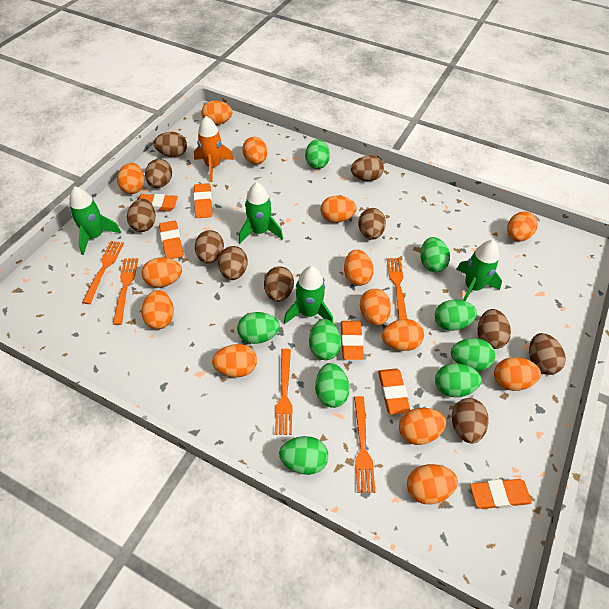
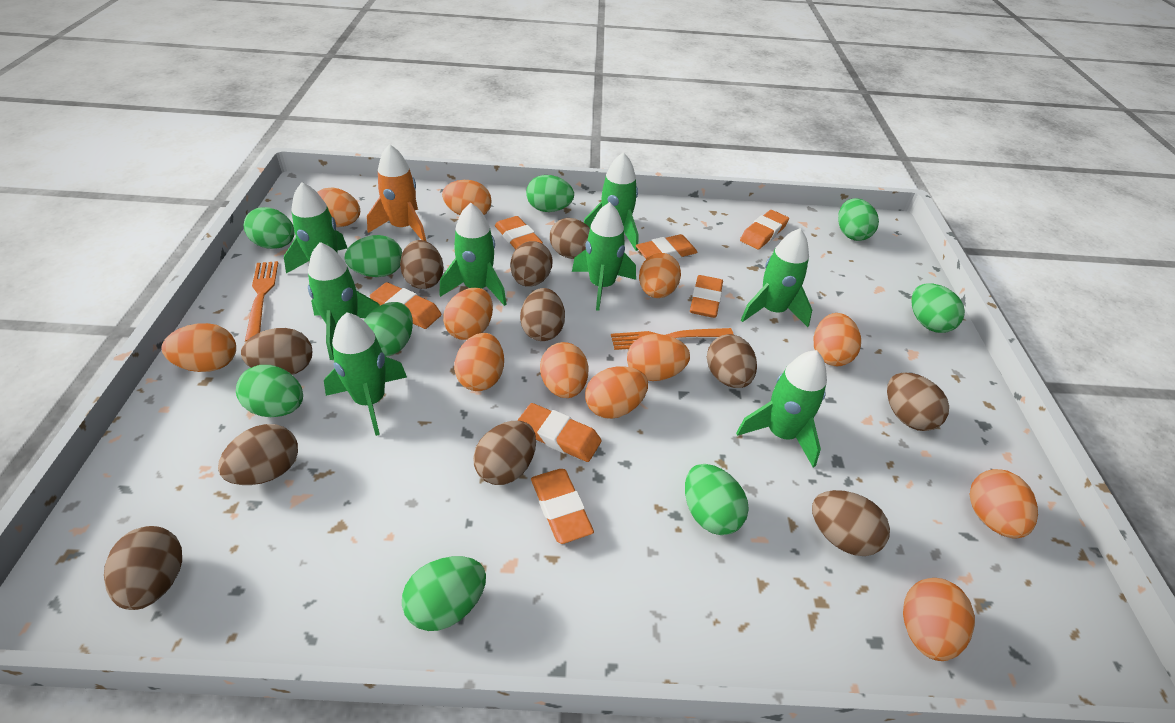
green rocket: [69,186,121,255] [239,182,283,243] [284,266,333,324] [456,240,502,301] = 4 -> [284,182,347,273] [308,242,380,360] [324,312,407,436] [439,203,507,306] [572,202,636,311] [584,152,639,251] [736,350,827,467] [741,228,812,327] = 8
orange egg: [117,163,144,194] [141,290,174,329] [142,258,182,288] [201,100,232,125] [212,344,257,377] [242,137,267,165] [320,195,357,223] [344,249,374,286] [360,289,391,326] [382,319,424,351] [399,408,446,445] [407,464,458,504] [494,357,541,391] [507,212,538,241] = 14 -> [162,323,236,372] [317,187,360,227] [442,180,491,215] [443,288,493,340] [454,333,504,391] [540,342,589,398] [585,366,648,419] [627,334,690,381] [639,253,681,298] [814,313,861,366] [903,578,975,661] [969,469,1038,539] = 12
orange eraser: [137,194,178,211] [159,220,184,259] [194,183,213,218] [341,321,364,360] [378,369,410,415] [470,479,532,509] = 6 -> [370,282,442,329] [495,216,543,249] [517,403,602,462] [531,469,594,544] [636,234,698,259] [690,275,723,318] [740,210,789,250] = 7
orange fork: [82,241,124,304] [113,258,138,325] [275,349,293,435] [354,396,375,493] [387,258,407,320] = 5 -> [245,261,278,342] [611,328,734,350] = 2

